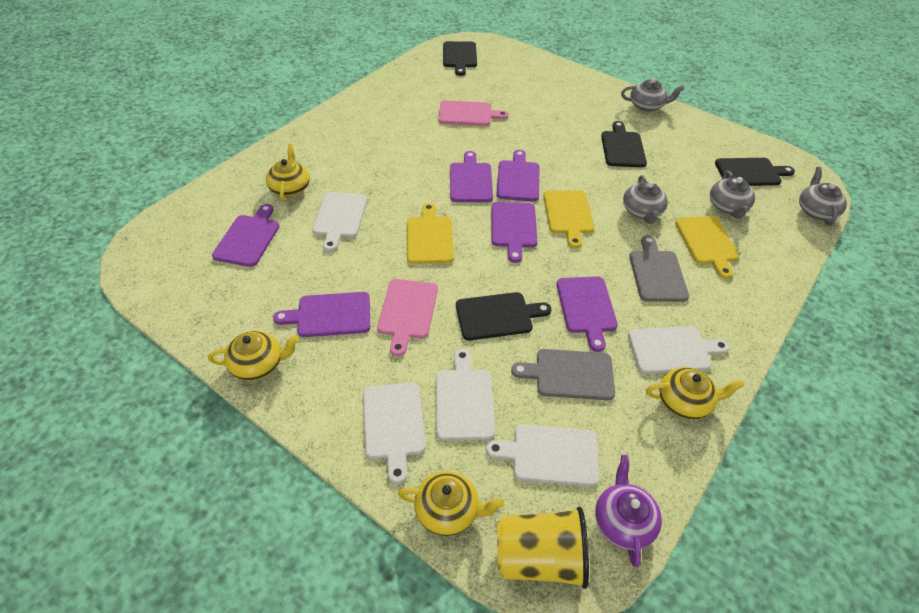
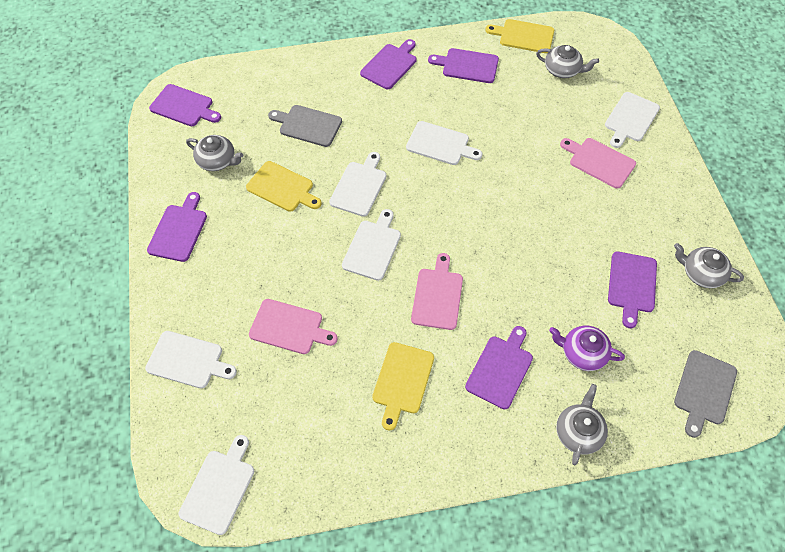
black cutting board: [443,41,477,76] [456,292,552,340] [601,121,647,167] [715,158,795,186] = 4 -> none = 0
pink cutting board: [377,279,438,356] [438,100,509,126] = 2 -> [249,299,338,354] [411,253,463,330] [560,138,636,189] = 3
white cutting board: [312,192,367,252] [363,382,426,484] [436,349,495,441] [486,424,599,487] [628,326,730,374] = 5 -> [145,331,237,389] [179,435,254,535] [329,152,386,217] [342,209,401,281] [406,121,483,165] [605,92,660,148] = 6
yellow cup: [497,507,589,589] = 1 -> none = 0
yellow teapot: [208,331,299,381] [266,144,310,201] [398,471,505,536] [646,367,744,420] = 4 -> none = 0

